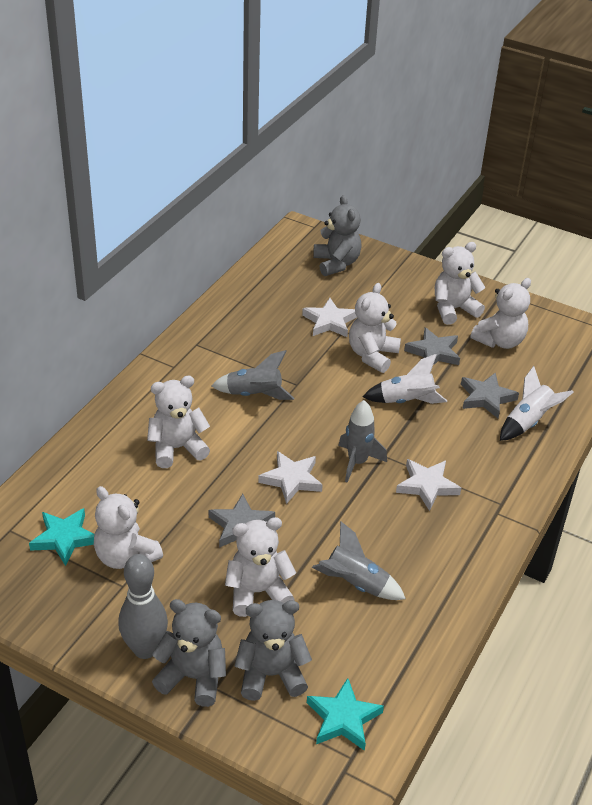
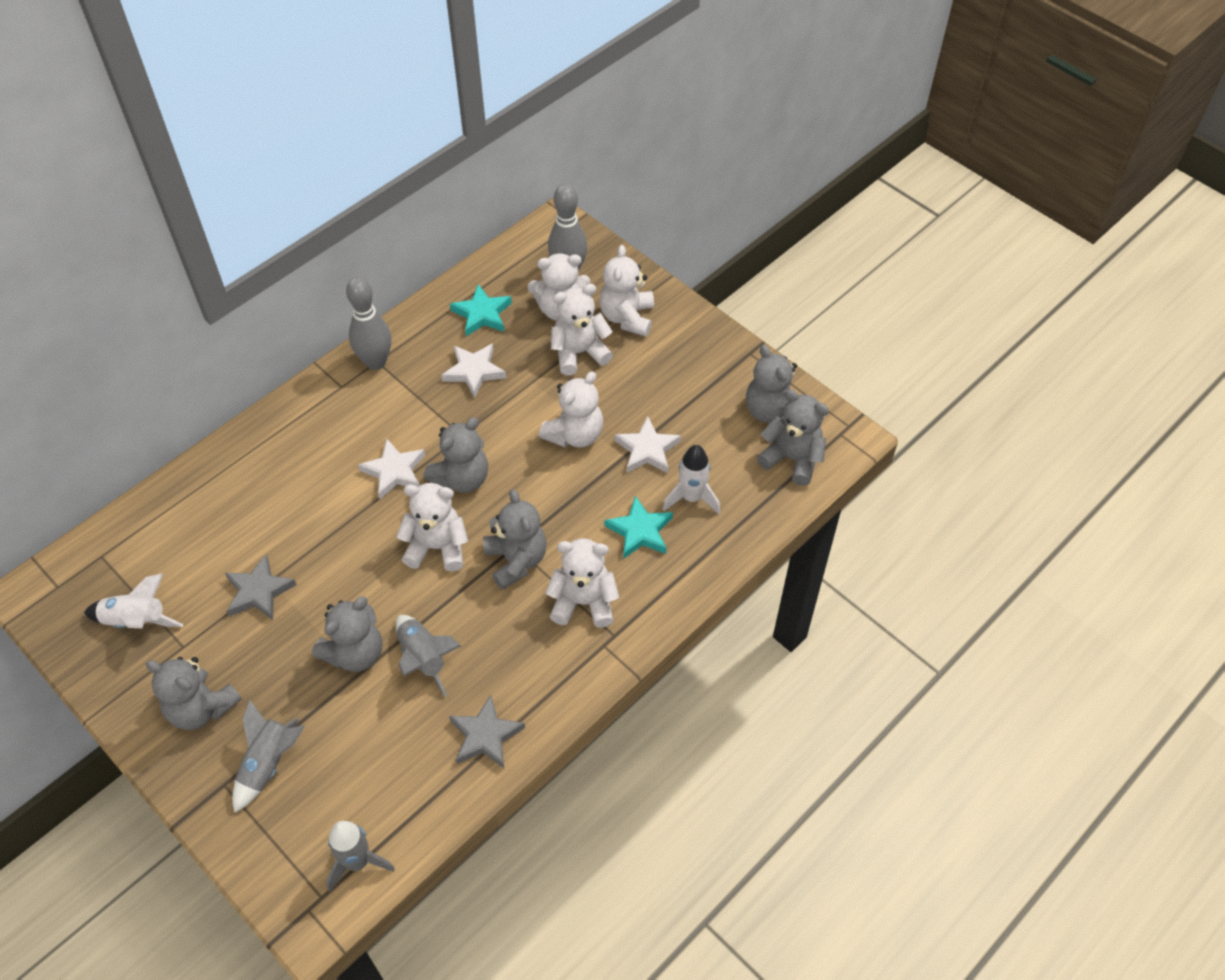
grey bowling pin: [118,554,168,659] = 1 -> [346,277,391,370] [548,184,588,272] = 2
grey star: [209,494,275,548] [404,327,460,365] [461,372,519,418] = 3 -> [225,554,297,620] [449,695,525,768] = 2
grey teddy bear: [152,599,226,707] [234,600,312,701] [313,195,362,276] = 3 -> [146,657,242,730] [312,596,382,672] [423,417,488,493] [483,489,547,590] [746,345,797,423] [757,389,829,486] = 6

